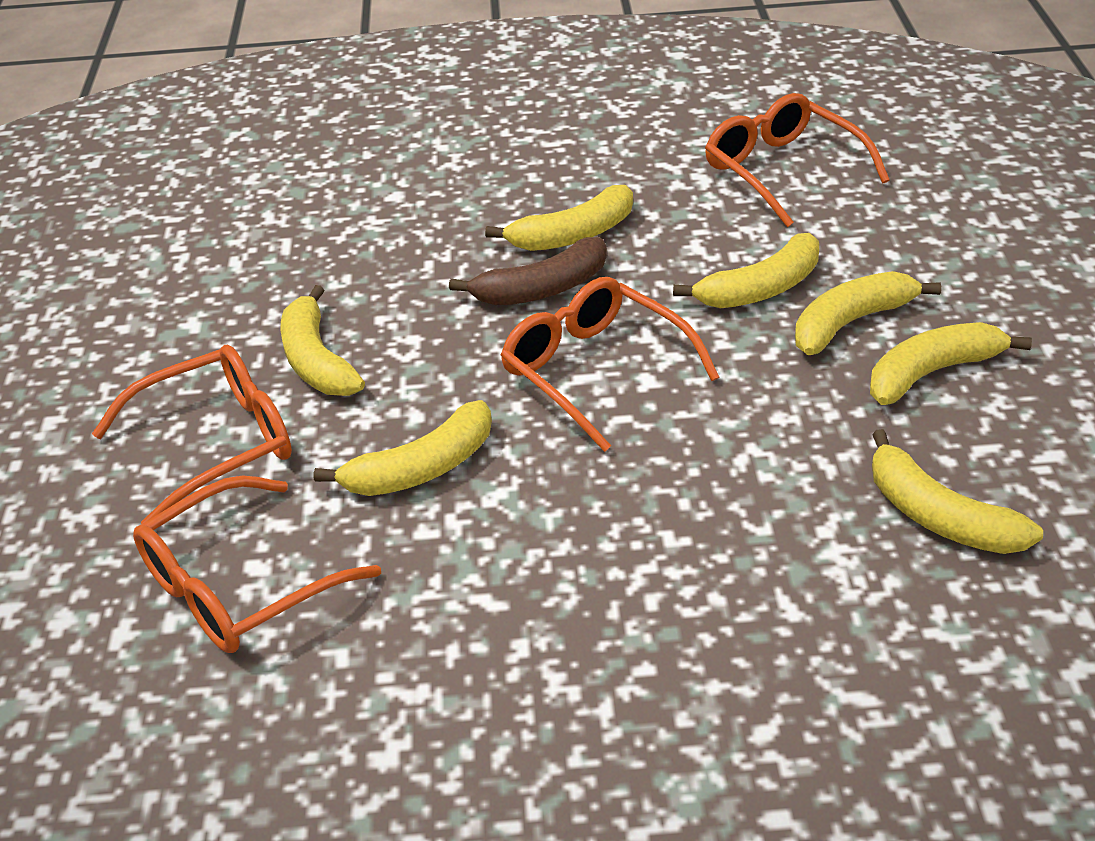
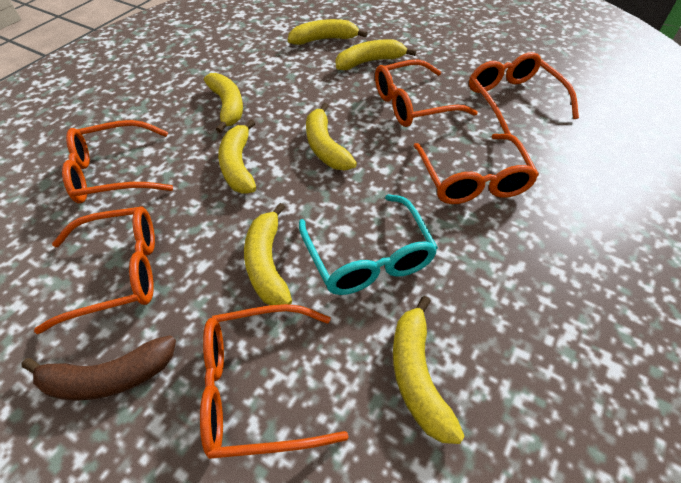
orange glasses: [92,345,292,524] [133,475,381,653] [500,277,720,452] [705,93,890,228] = 4 -> [34,206,155,334] [62,120,173,204] [200,304,349,459] [375,59,478,127] [413,134,539,204] [469,52,579,134] = 6
turquoise glasses: none = 0 -> [299,194,438,295] = 1

